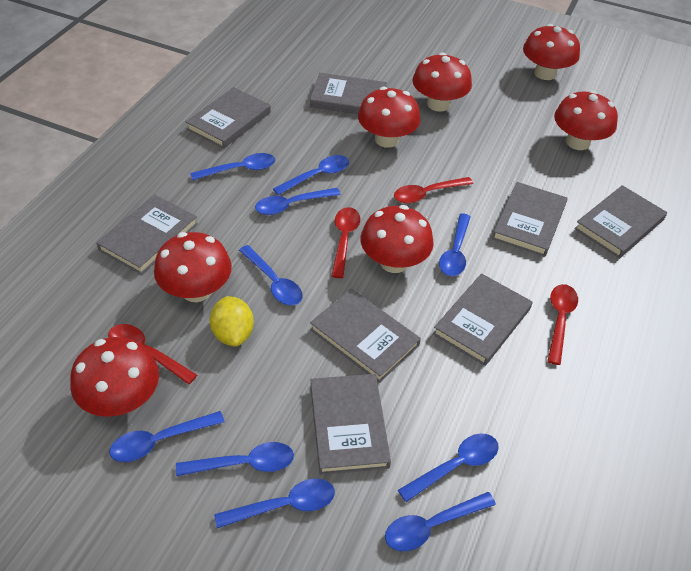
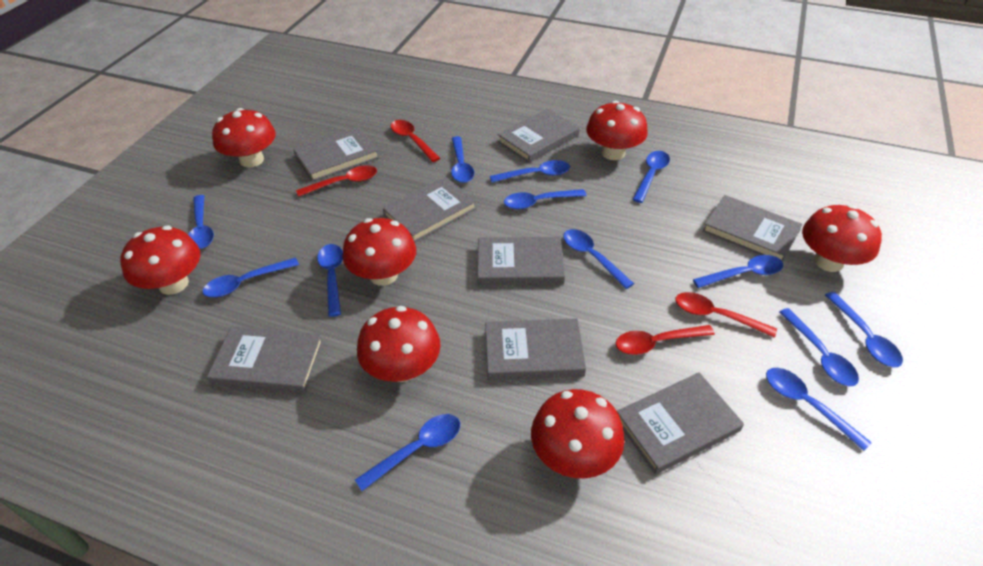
blue spoon: [109,411,225,462] [176,442,294,476] [190,153,275,180] [214,479,335,528] [239,245,303,305] [255,188,341,215] [273,155,349,195] [385,492,496,551] [398,433,499,502] [439,213,471,276] = 10 -> [189,195,214,249] [203,258,299,298] [317,244,343,317] [355,414,460,491] [451,136,474,183] [490,160,570,183] [504,189,587,210] [563,229,634,289] [632,151,670,203] [693,255,783,288] [766,368,872,451] [779,308,859,387] [825,292,903,368] = 13
yellow lemon: [210,296,254,346] = 1 -> none = 0

